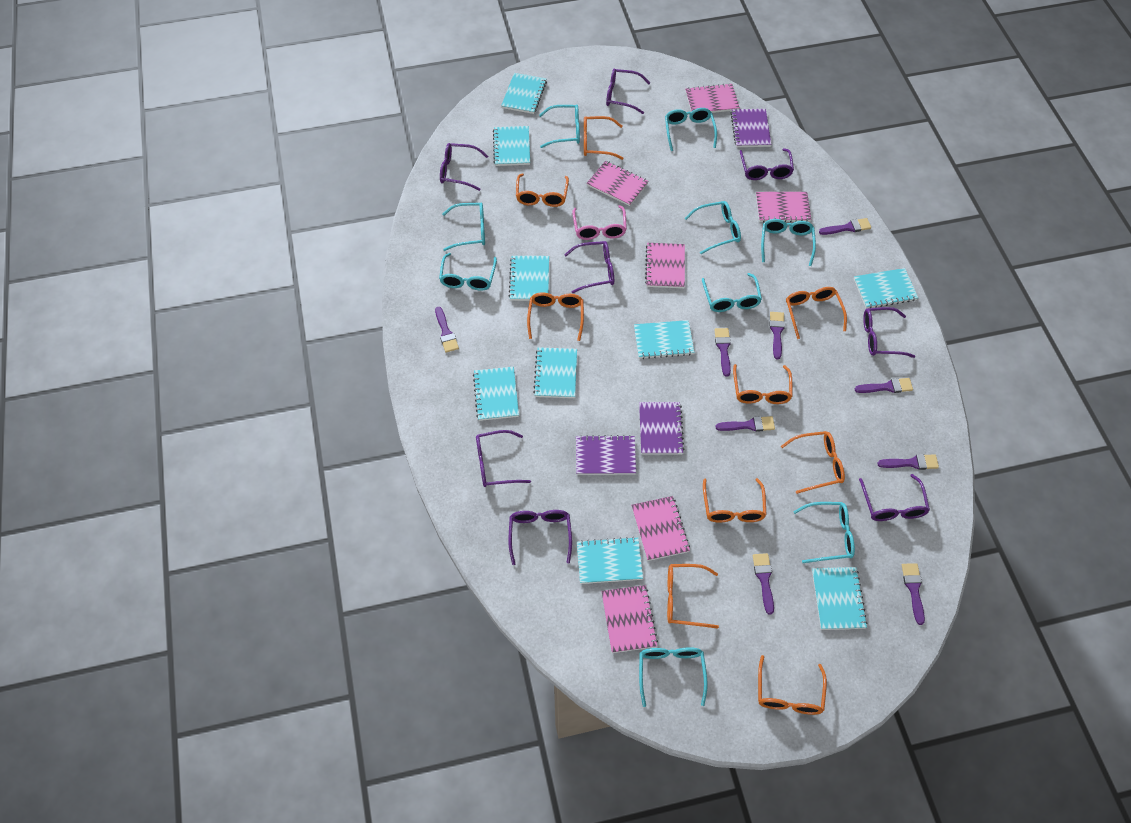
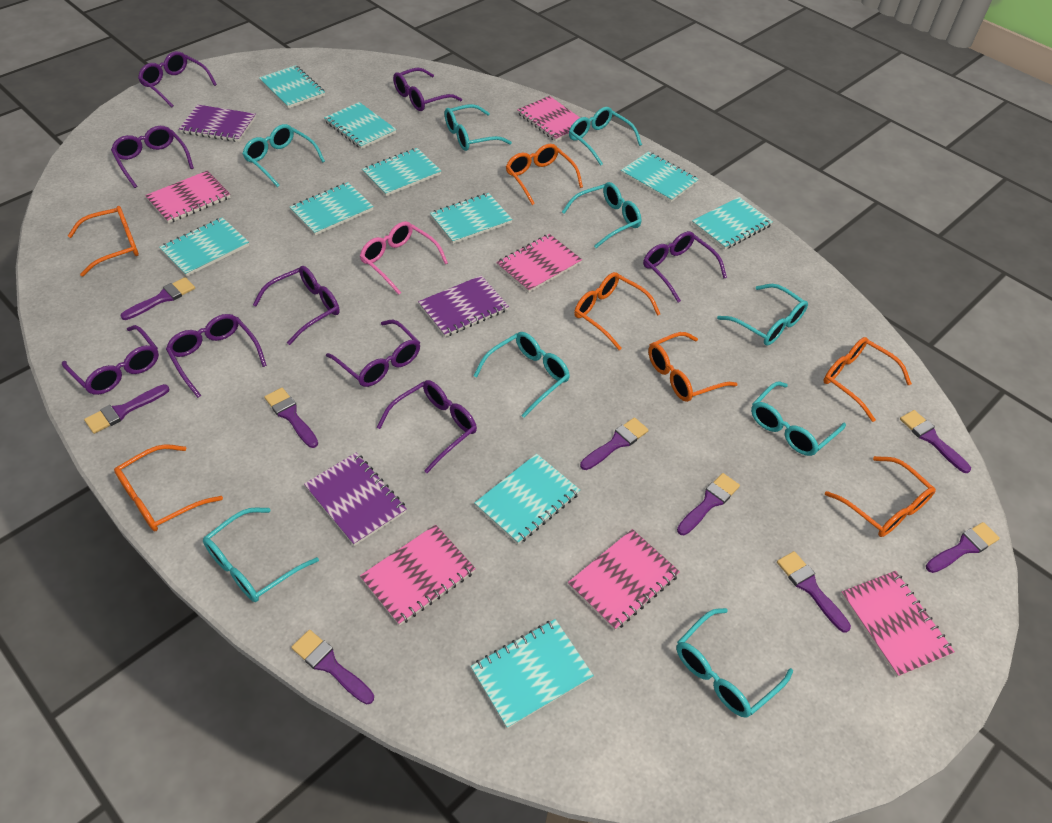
orange glasses: [516,173,569,207] [527,292,584,341] [584,116,624,160] [667,564,719,629] [703,478,767,523] [733,364,793,404] [758,655,827,715] [781,431,845,494] [786,287,847,339] = 9 -> [68,206,139,277] [114,444,223,531] [506,144,583,205] [574,272,660,351] [648,332,737,402] [824,337,912,422] [825,456,936,537] = 7
purple glasses: [440,143,488,191] [476,430,531,487] [509,510,572,565] [564,241,614,293] [606,69,650,114] [740,148,794,180] [859,474,930,521] [863,307,915,358] = 8 -> [62,325,159,395] [111,126,194,188] [138,51,217,107] [166,314,267,398] [253,266,340,345] [326,320,420,387] [377,380,477,473] [393,67,462,111] [643,231,727,302] = 9
turquoise notebook: [473,367,519,421] [493,126,530,166] [501,73,547,114] [509,256,549,301] [533,347,577,398] [577,537,643,584] [634,320,695,359] [812,567,867,630] [854,268,918,308] = 9 -> [159,217,249,277] [259,65,325,109] [290,182,374,236] [324,102,396,149] [362,148,441,196] [430,193,513,244] [471,619,594,729] [474,454,580,544] [621,151,699,202] [692,197,773,250] = 10

